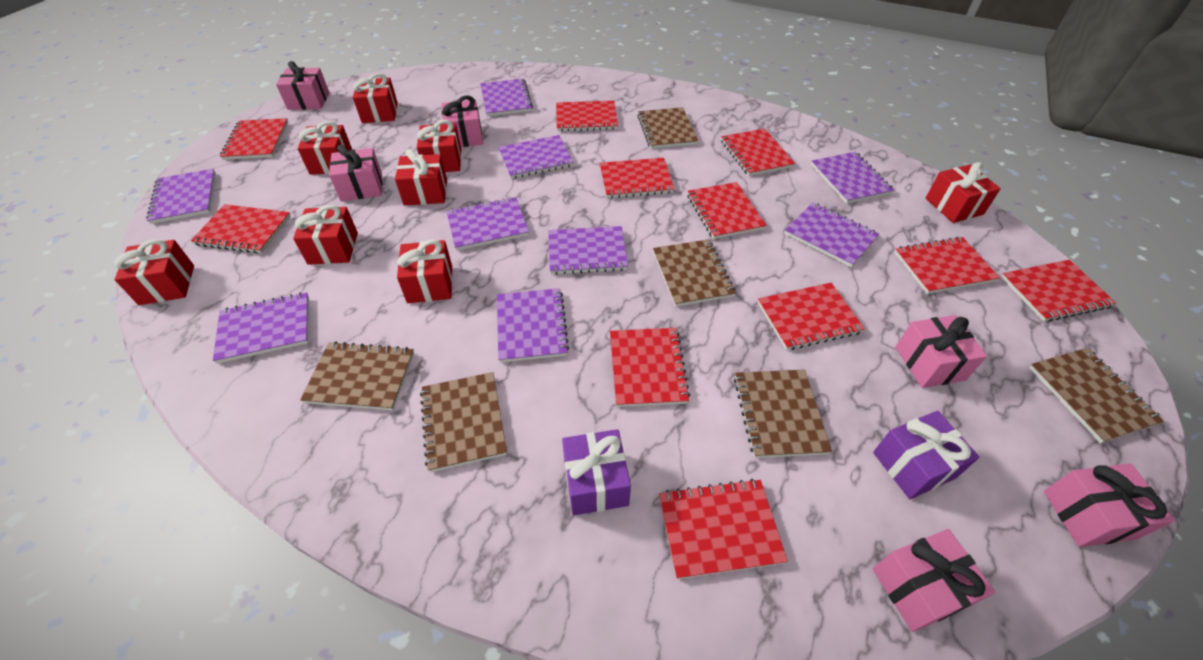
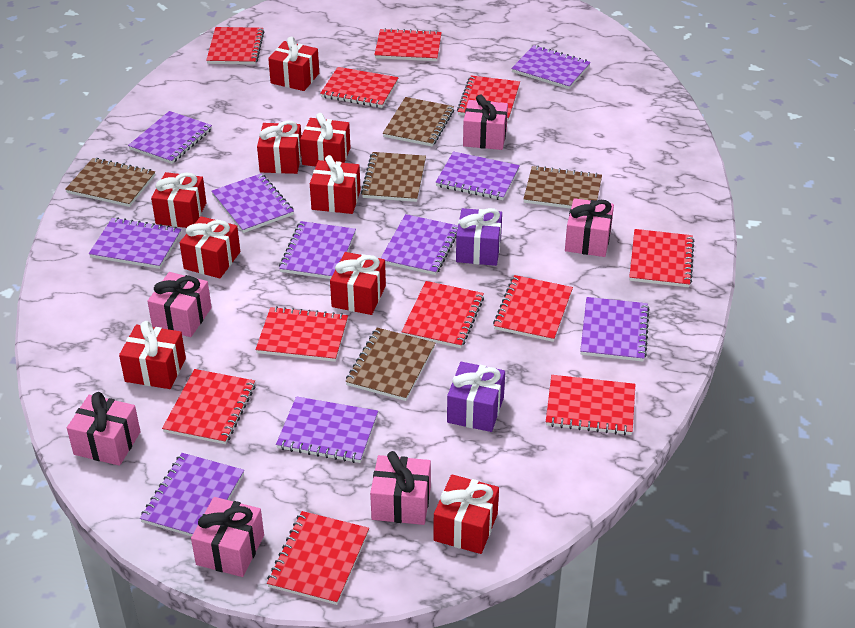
brown notebook: [300,341,414,410] [420,372,507,472] [637,107,698,149] [653,239,736,307] [734,370,832,458] [1029,348,1164,443] = 6 -> [65,158,155,207] [345,328,435,401] [361,152,426,202] [383,97,454,147] [524,166,602,209] = 5
purple notebook: [146,168,216,224] [213,292,309,363] [446,197,529,251] [480,79,533,116] [497,288,569,363] [498,135,574,179] [548,226,628,275] [784,203,879,267] [811,152,894,204] = 9 -> [89,217,181,269] [128,111,212,164] [140,453,244,537] [211,173,294,233] [276,396,378,463] [279,221,356,279] [381,214,458,275] [435,151,520,200] [511,45,591,89] [580,297,650,362] = 10
red gift: [114,239,194,305] [293,205,358,265] [297,121,352,175] [353,73,398,123] [395,149,447,206] [397,239,453,303] [417,120,461,172] [925,162,1001,223] = 8 -> [119,321,186,389] [151,172,207,228] [180,216,240,278] [257,120,301,174] [268,37,319,91] [300,113,350,167] [310,155,361,214] [330,252,386,315] [434,474,499,554] = 9

